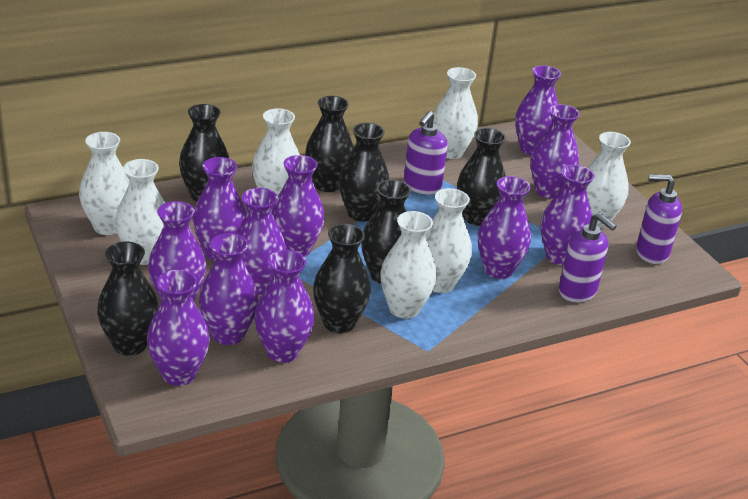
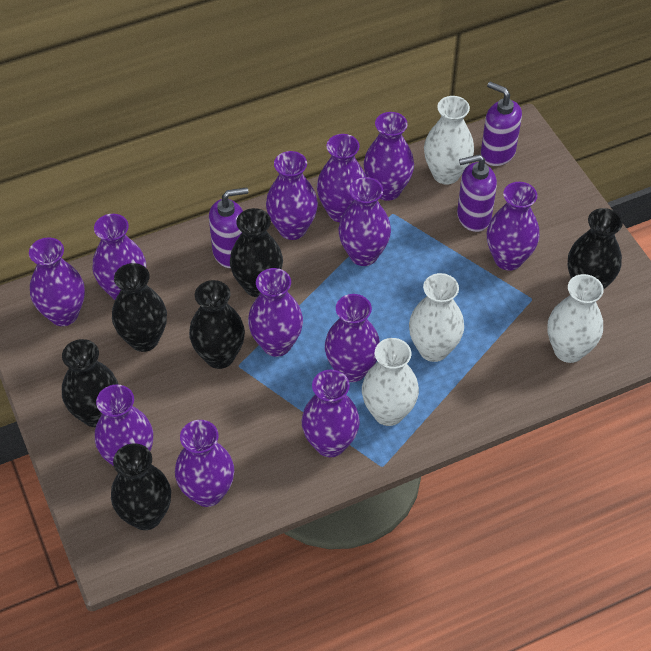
black vase: [97,242,159,356] [179,104,229,202] [305,96,354,192] [313,224,371,333] [339,123,389,222] [361,180,411,284] [457,128,506,226] = 7 -> [62,339,119,427] [111,443,171,530] [112,263,167,352] [189,280,245,369] [230,208,283,297] [568,208,623,289] = 6
purple vase: [147,270,210,386] [148,201,206,301] [193,157,246,261] [199,233,259,345] [235,188,286,295] [254,250,315,363] [272,155,325,257] [478,176,531,279] [515,65,561,155] [531,104,580,199] [540,165,595,265] = 11 -> [29,237,85,326] [93,214,146,300] [95,384,153,466] [175,420,234,507] [248,268,303,357] [266,151,318,240] [302,370,360,457] [317,134,366,222] [325,294,380,382] [338,177,391,266] [364,112,414,201] [487,182,539,271] = 12
white vase: [79,132,129,235] [115,159,165,265] [252,108,300,196] [380,211,437,319] [425,188,472,293] [433,67,478,159] [586,132,631,228] = 7 -> [362,338,419,426] [409,273,464,362] [424,96,474,185] [548,274,604,363] = 4

